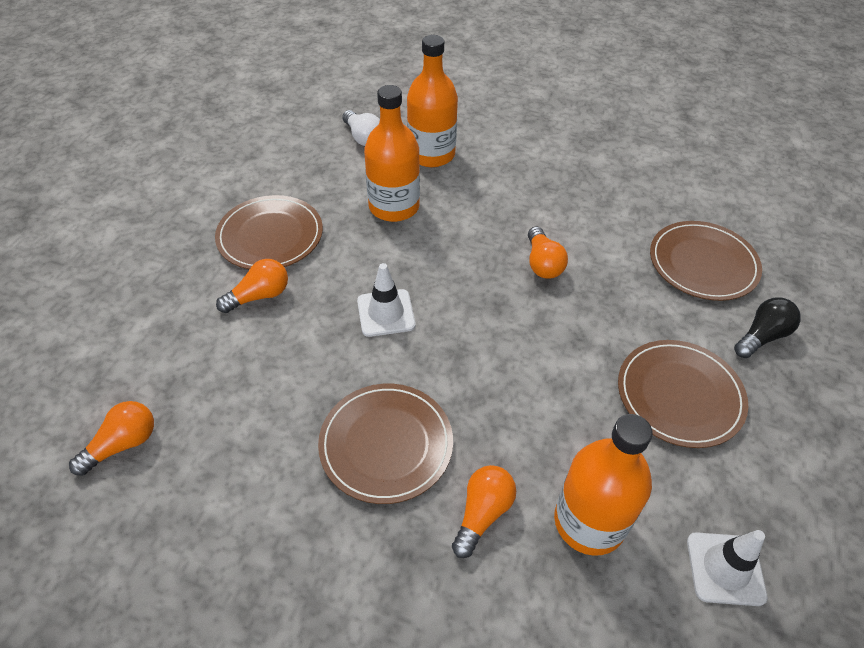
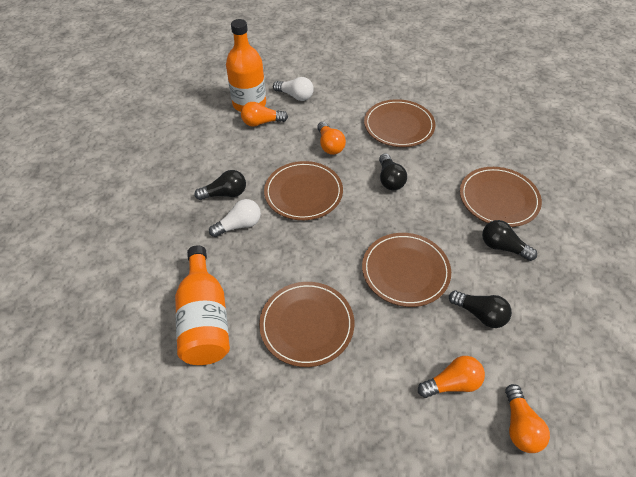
black light bulb: [734,297,801,358] = 1 -> [195,170,246,200] [379,153,407,190] [449,290,512,328] [482,220,537,261] = 4
brown plate: [215,195,323,269] [318,384,453,504] [618,340,748,448] [650,221,762,301] = 4 -> [259,282,354,367] [264,161,343,220] [362,233,451,307] [364,99,435,147] [460,167,542,227] = 5
orange bottle: [364,85,420,222] [407,35,458,167] [554,414,653,556] = 3 -> [175,245,230,365] [226,19,266,112] = 2
white light bulb: [342,110,380,146] = 1 -> [209,199,261,237] [273,77,314,101] = 2
white traffic cone: [357,263,415,337] [687,530,768,606] = 2 -> none = 0

